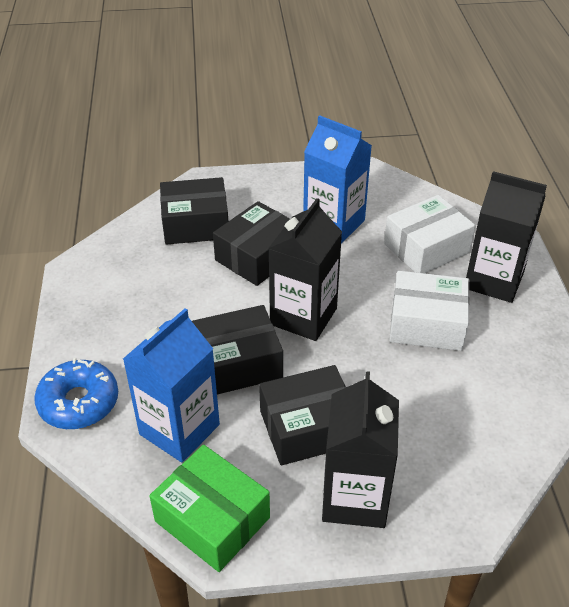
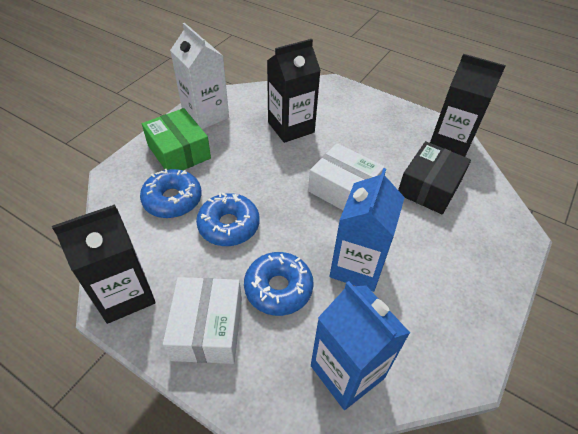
black box: [160,177,228,245] [192,305,283,394] [213,201,290,286] [259,365,346,465] = 4 -> [398,141,471,214] = 1
blue donut: [34,358,118,429] = 1 -> [140,169,202,218] [196,193,260,246] [244,252,314,316] = 3
white carton: none = 0 -> [170,23,229,129] = 1

